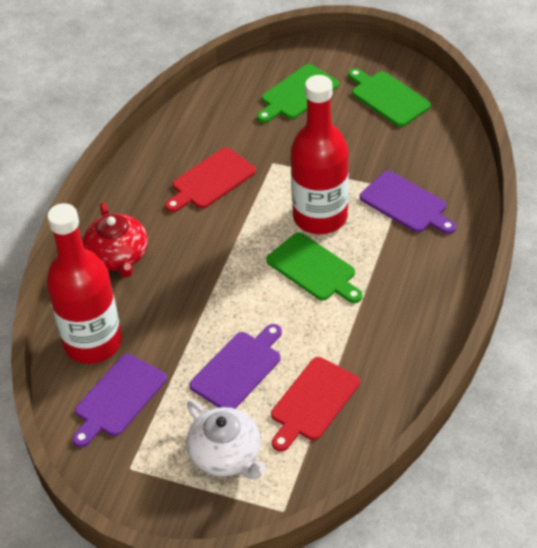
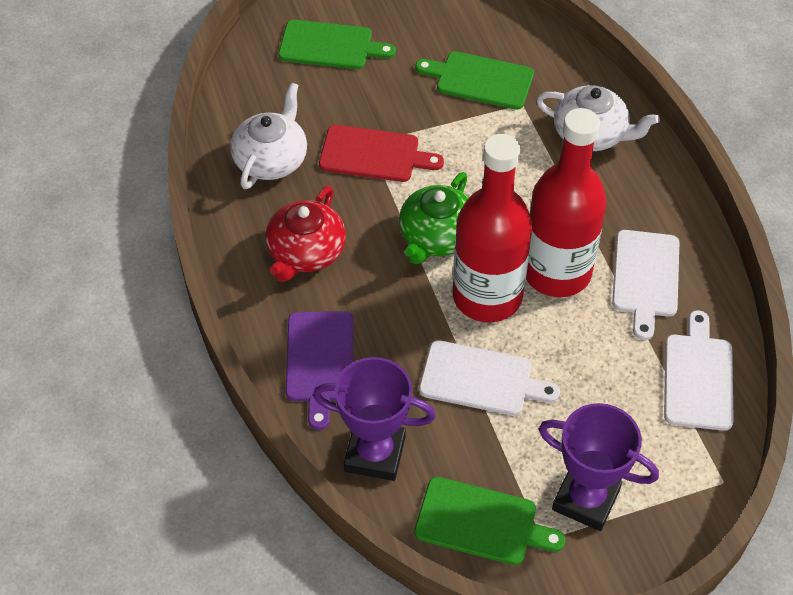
green teapot: none = 0 -> [399,172,469,264] = 1
purple cutting board: [72,354,167,447] [190,324,282,409] [360,171,456,234] = 3 -> [286,311,353,430] = 1
purple trophy: none = 0 -> [313,357,436,481] [539,403,659,531] = 2
red cutting board: [165,147,256,212] [271,357,360,452] = 2 -> [319,125,444,182] = 1
white cutting board: none = 0 -> [419,340,560,416] [612,230,679,340] [664,310,734,431] = 3
white teapot: [186,400,266,479] = 1 -> [230,83,307,189] [536,85,660,151] = 2

